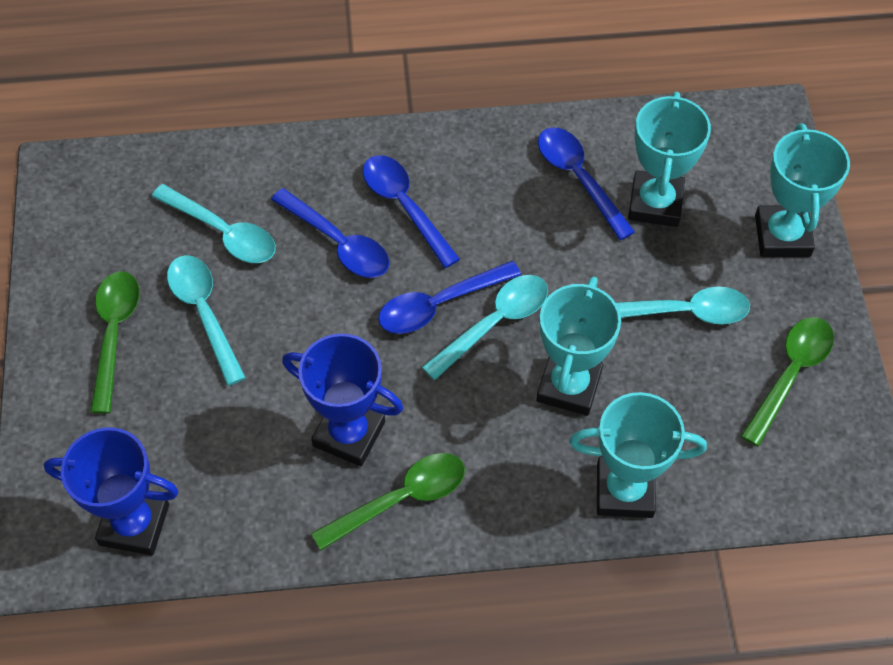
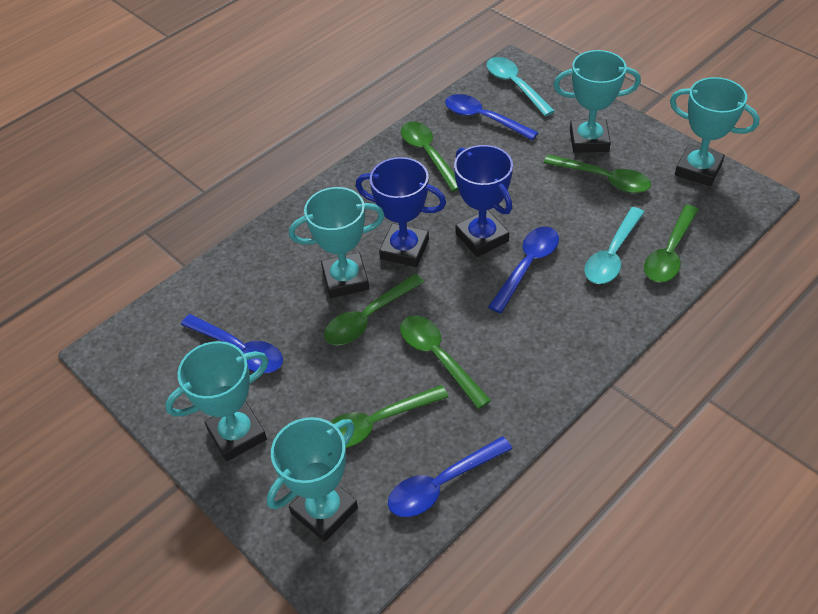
green spoon: [90,271,140,414] [311,453,465,551] [741,317,834,446] = 3 -> [324,274,424,345] [330,385,449,448] [400,316,491,409] [401,121,458,192] [544,155,651,193] [644,205,699,283] = 6
turquoise spoon: [151,184,276,263] [167,255,246,386] [422,275,548,380] [616,286,750,324] = 4 -> [487,57,555,116] [584,207,645,284] = 2
turquoise trophy: [537,276,621,416] [569,392,707,518] [628,92,711,227] [755,123,850,257] = 4 -> [165,341,269,461] [267,417,358,542] [289,187,385,298] [553,50,641,153] [670,77,760,186] = 5

